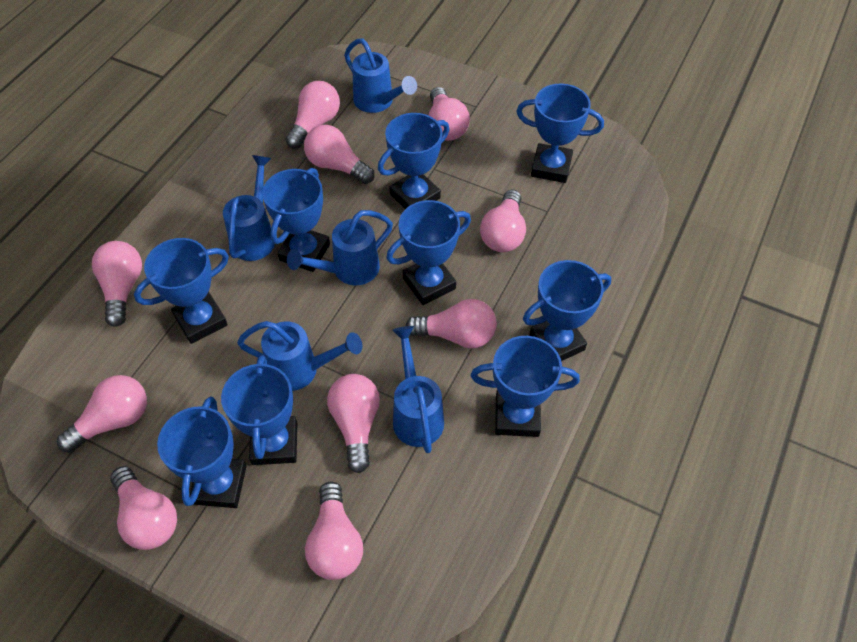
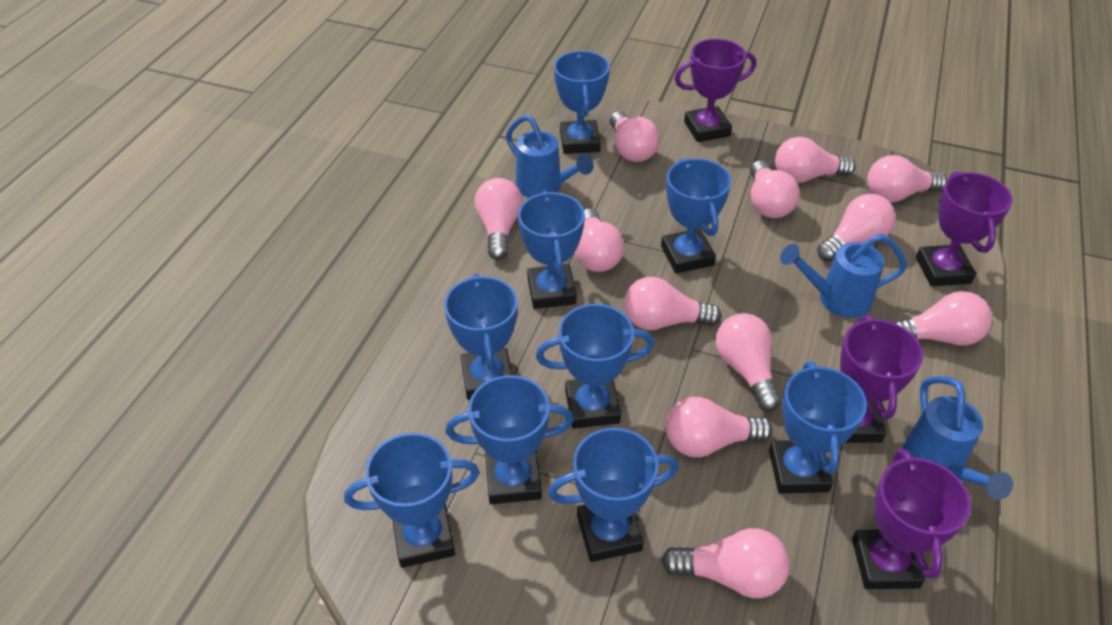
blue watering can: [223,155,275,261] [237,321,362,391] [287,210,393,285] [344,38,417,113] [392,326,444,453] = 5 -> [506,115,594,197] [780,234,907,318] [902,376,1013,500] = 3
pink light bulb: [57,375,147,453] [92,241,142,327] [110,466,177,550] [285,81,340,148] [304,125,375,184] [305,482,363,580] [327,374,380,473] [406,299,496,348] [428,87,470,141] [480,190,526,252] = 10 -> [475,178,523,260] [574,208,624,272] [610,111,660,162] [624,277,721,330] [661,528,790,598] [666,397,773,457] [715,313,781,411] [750,160,800,218] [775,137,856,183] [817,194,896,262] [867,155,947,203] [893,291,992,346] = 12
purple trophy: none = 0 -> [674,39,756,142] [840,315,923,443] [852,449,971,589] [916,171,1013,286] = 4

